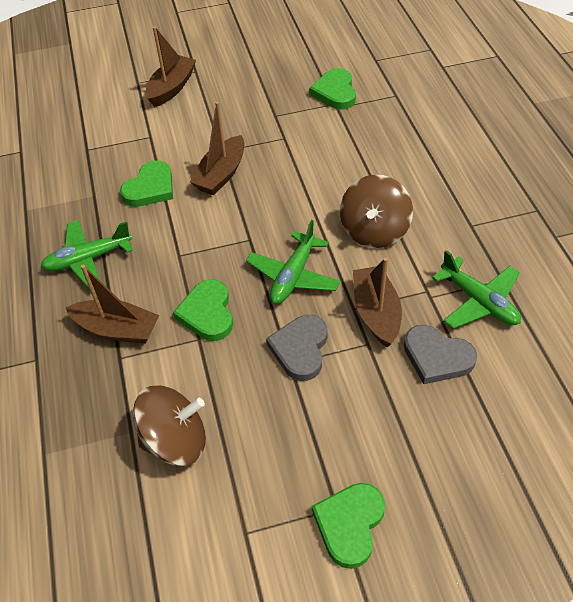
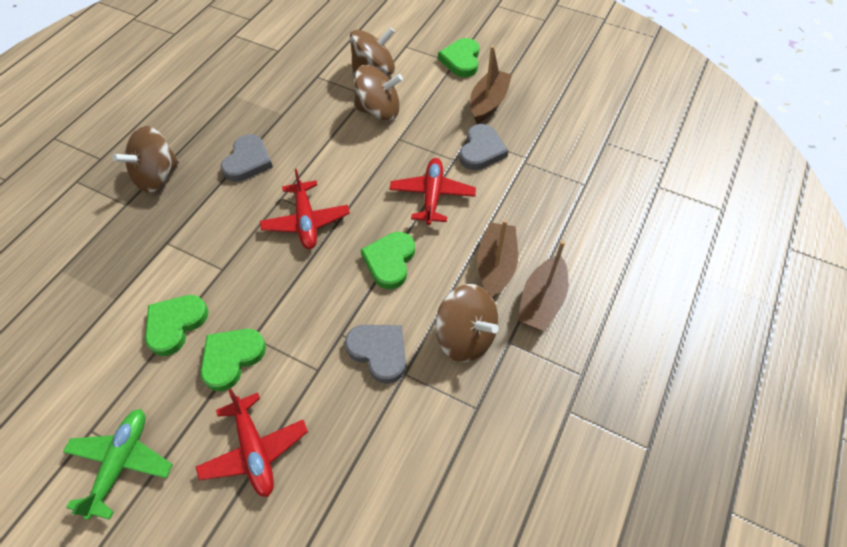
brown boat: [65,265,159,344] [146,26,196,107] [190,102,244,195] [353,257,402,347] = 4 -> [470,46,512,124] [477,220,518,298] [517,241,569,331] = 3
brown spinning top: [133,385,206,466] [340,175,413,248] = 2 -> [112,126,179,193] [350,27,395,76] [354,65,403,121] [435,284,499,362] = 4
green plane: [41,220,133,288] [246,220,340,304] [432,250,521,329] = 3 -> [63,409,173,520] = 1
grey heart: [266,315,328,381] [404,325,477,384] = 2 -> [221,134,273,182] [345,325,406,384] [459,124,508,170] = 3
red plane: none = 0 -> [196,389,308,497] [260,169,350,249] [390,158,476,225] = 3

